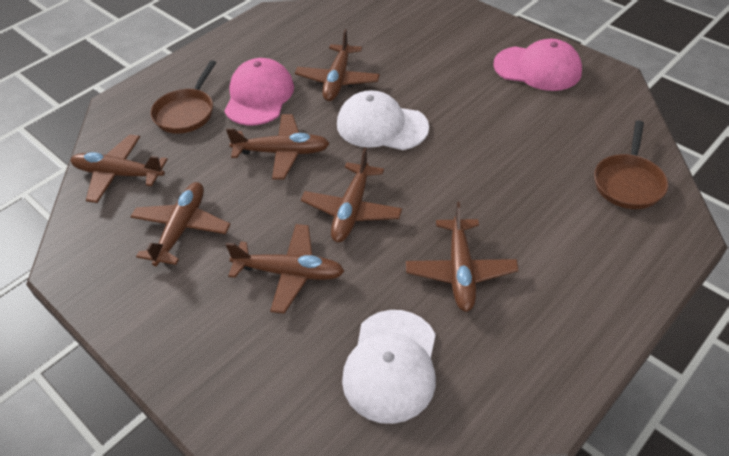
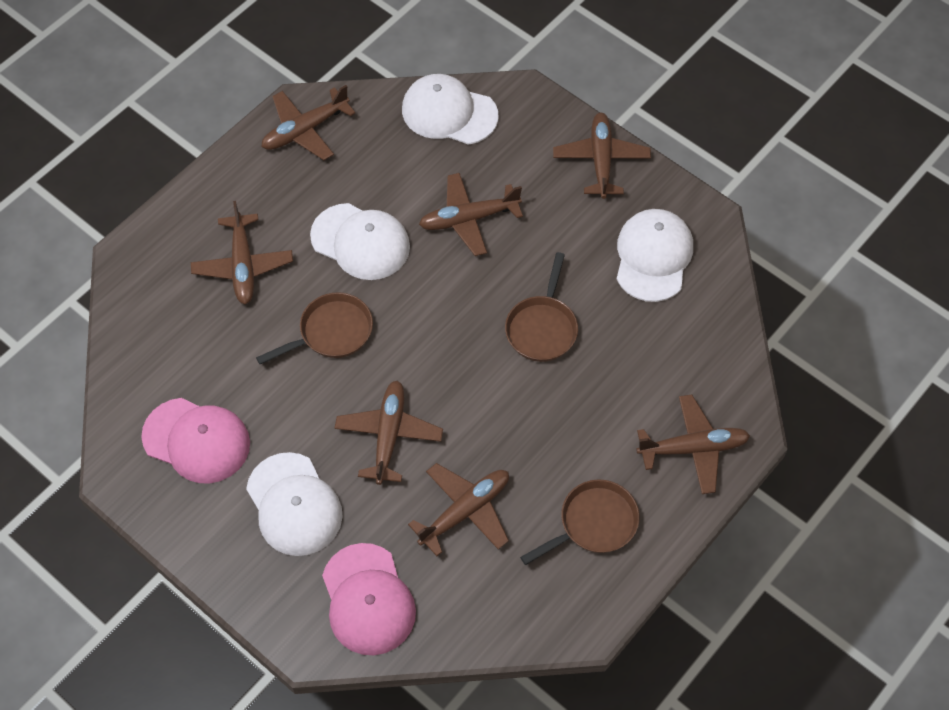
brown pan: [150,60,216,134] [594,120,668,209] = 2 -> [256,292,373,364] [505,252,578,362] [520,480,640,565] = 3
white cap: [337,90,429,150] [342,310,436,424] = 2 -> [246,452,343,556] [310,203,410,280] [402,74,499,145] [617,209,693,302] = 4

